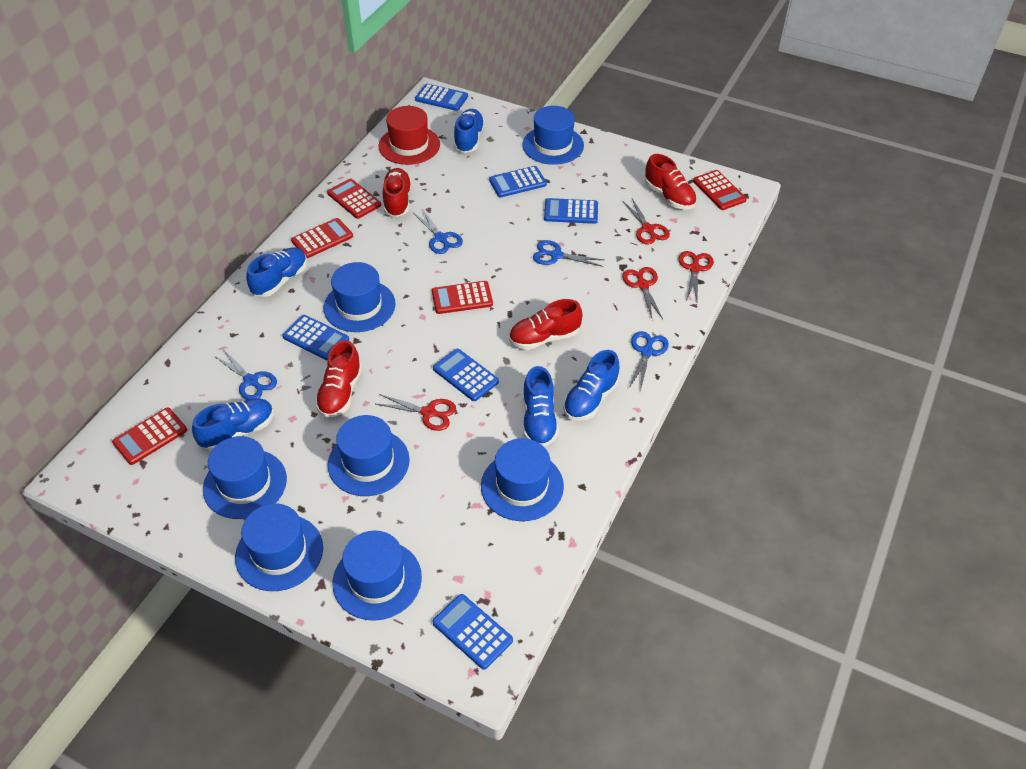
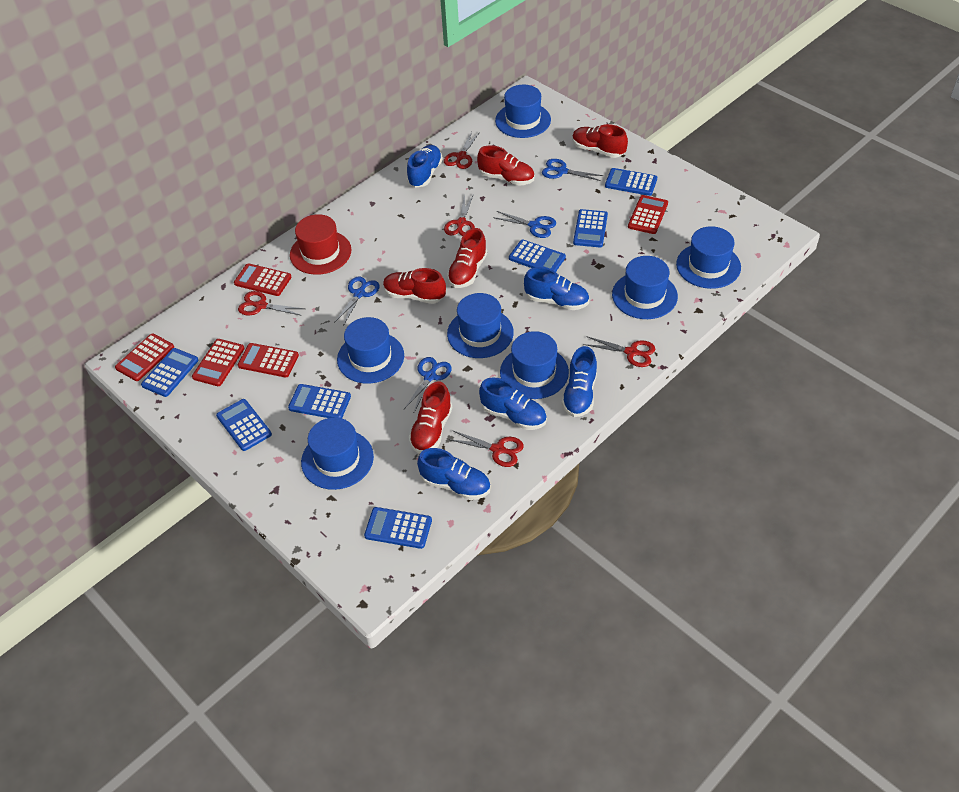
blue calculator: [283,315,349,361] [415,84,468,111] [432,594,513,670] [433,349,499,401] [489,166,547,197] [544,198,598,224] = 6 -> [141,348,199,397] [216,399,272,451] [288,384,351,418] [364,507,432,549] [509,240,566,272] [573,209,608,248] [605,168,657,196] = 7
red scissors: [376,394,456,431] [622,267,663,319] [623,199,670,244] [678,251,714,301] = 4 -> [238,291,305,316] [444,131,480,169] [444,194,475,236] [448,430,524,467] [584,337,655,367] = 5
red shoe: [315,340,362,418] [382,168,412,217] [509,299,582,350] [645,154,697,210] = 4 -> [383,268,446,304] [409,382,452,453] [447,228,487,288] [477,145,534,186] [572,124,628,158] = 5

